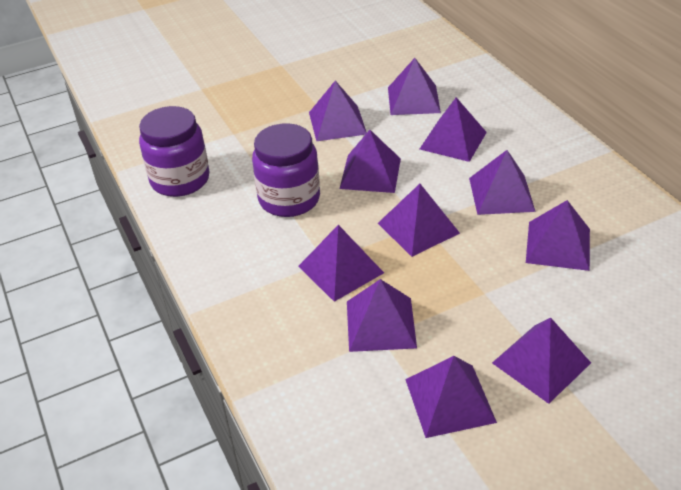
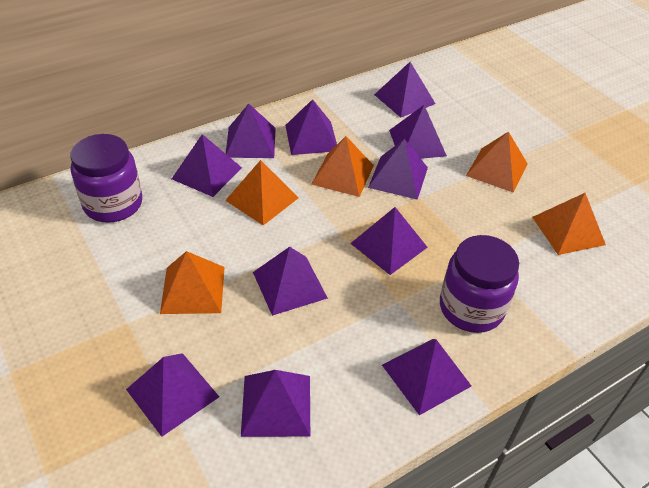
orange pyramid: none = 0 -> [160,251,225,314] [225,160,299,225] [312,136,374,197] [466,131,528,193] [532,193,606,255] = 5

